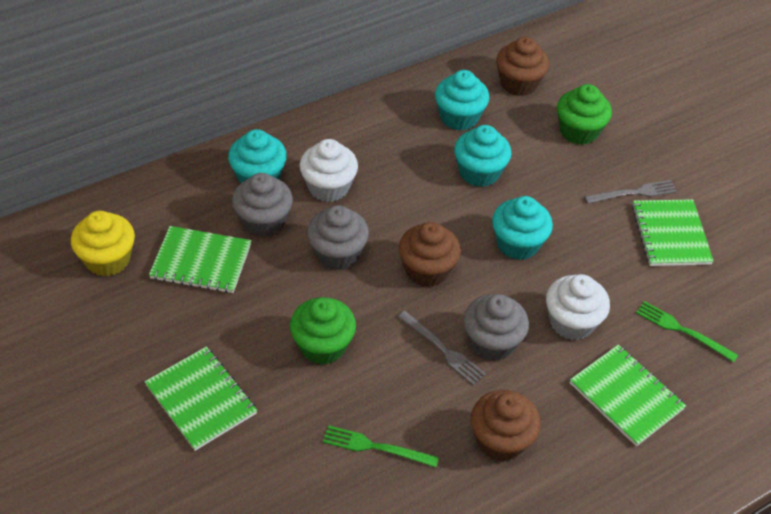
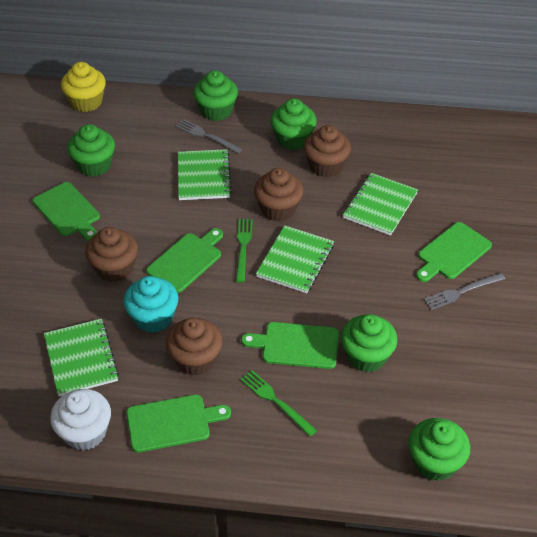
brown cupcake: [399,222,461,287] [471,390,541,461] [496,37,549,96] = 3 -> [85,227,138,282] [166,318,222,376] [254,168,303,221] [304,125,351,178] = 4
green cupcake: [290,297,356,365] [557,84,612,145] = 2 -> [67,124,115,177] [193,70,238,121] [271,98,317,150] [341,314,398,372] [408,418,470,481] = 5
green cutting board: none = 0 -> [33,182,100,241] [127,395,231,453] [146,228,223,293] [241,322,339,369] [416,222,492,282] = 5
grey cupcake: [232,173,293,237] [307,205,369,270] [464,294,529,361] = 3 -> none = 0
turquoise cupcake: [228,129,287,184] [435,70,489,131] [454,125,511,187] [492,196,553,260] = 4 -> [124,276,178,333] = 1
white cupcake: [300,139,358,202] [546,274,610,340] = 2 -> [50,389,111,450] = 1

